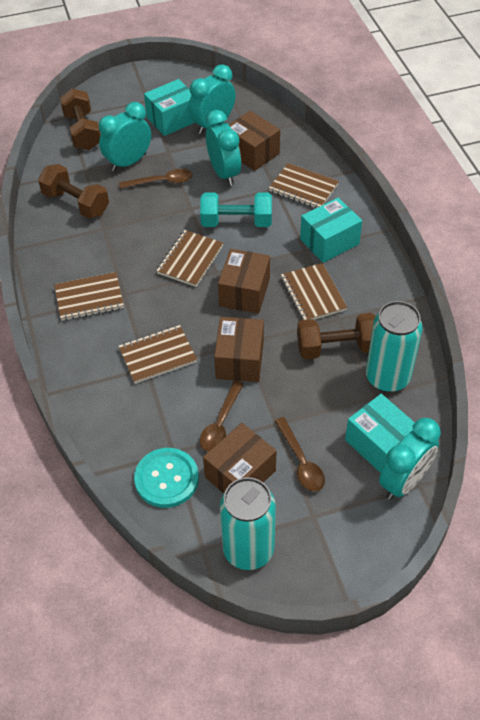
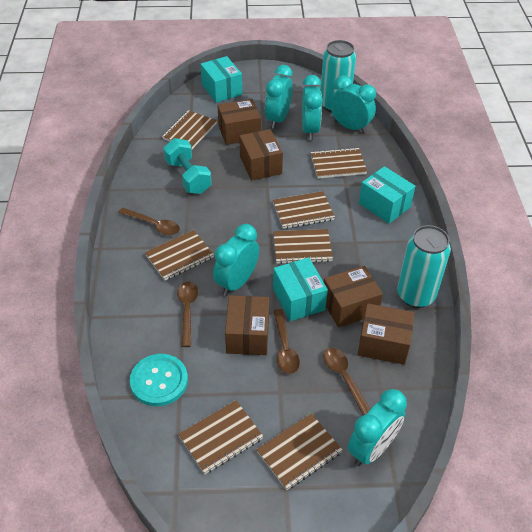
brown box: [203,423,277,493] [214,317,264,382] [218,249,270,314] [229,111,280,171] = 4 -> [217,99,261,145] [225,295,269,355] [239,129,283,181] [324,266,383,328] [358,303,414,365] = 5
brown dumbbell: [38,164,109,219] [60,88,101,150] [297,313,375,359] = 3 -> none = 0
brown notebook: [54,272,124,321] [119,325,197,384] [156,230,223,287] [269,163,339,209] [281,263,347,320] = 5 -> [145,230,214,280] [162,110,217,150] [178,400,263,474] [256,413,343,490] [273,191,335,229] [273,229,333,264] [311,147,367,178] = 7
brown spoon: [119,169,193,189] [200,381,244,452] [275,417,325,492] = 3 -> [118,208,180,235] [177,282,198,347] [274,309,300,374] [324,348,370,415] = 4
turquoise clock: [99,102,151,172] [189,64,236,134] [206,110,241,186] [379,418,441,500] = 4 -> [213,224,259,296] [265,65,293,129] [302,75,323,140] [330,75,376,134] [348,389,407,466] = 5

